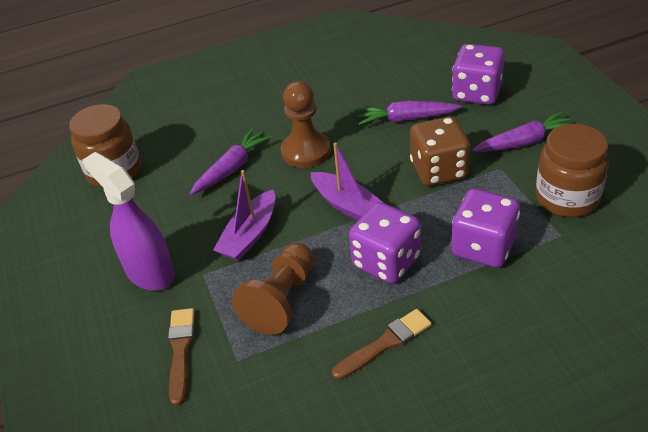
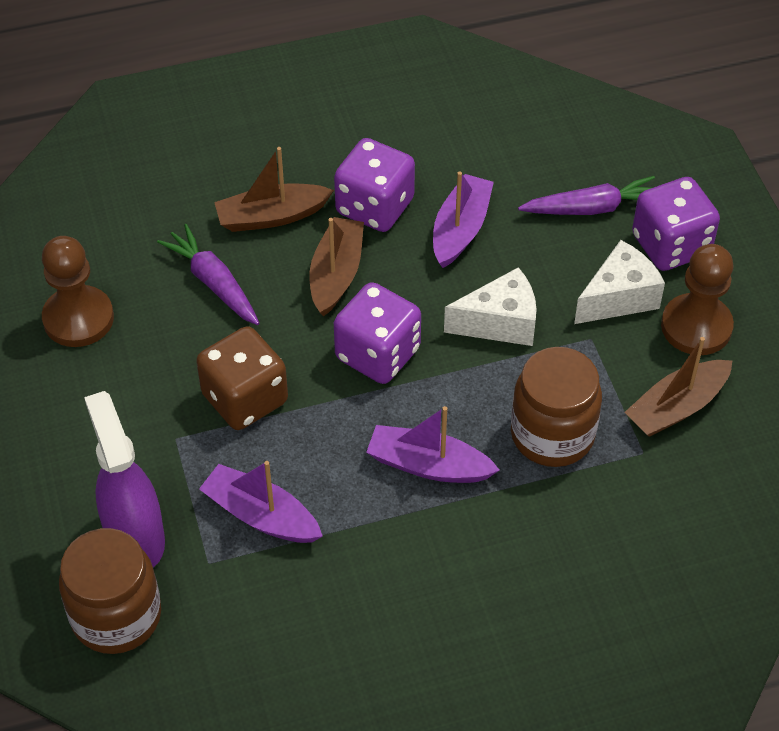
brown boat: none = 0 -> [214,147,334,232] [310,217,364,316] [625,337,732,437] = 3
brown brush: [168,308,195,406] [332,309,432,380] = 2 -> none = 0
purple boat: [213,170,276,261] [310,143,382,220] = 2 -> [199,461,323,543] [366,406,500,483] [433,171,494,268] = 3
purple carrot: [190,128,272,195] [356,101,462,125] [472,111,570,152] = 3 -> [157,224,259,325] [518,176,655,215] = 2
white cheese: none = 0 -> [444,267,537,346] [574,240,665,324] = 2

